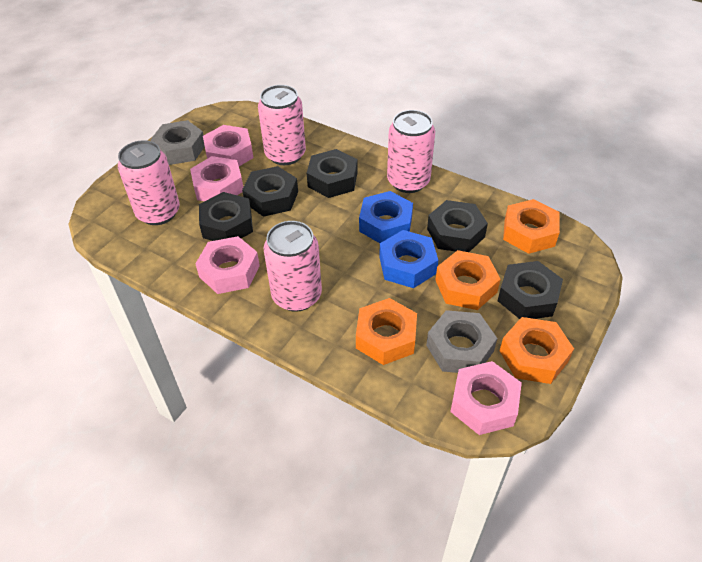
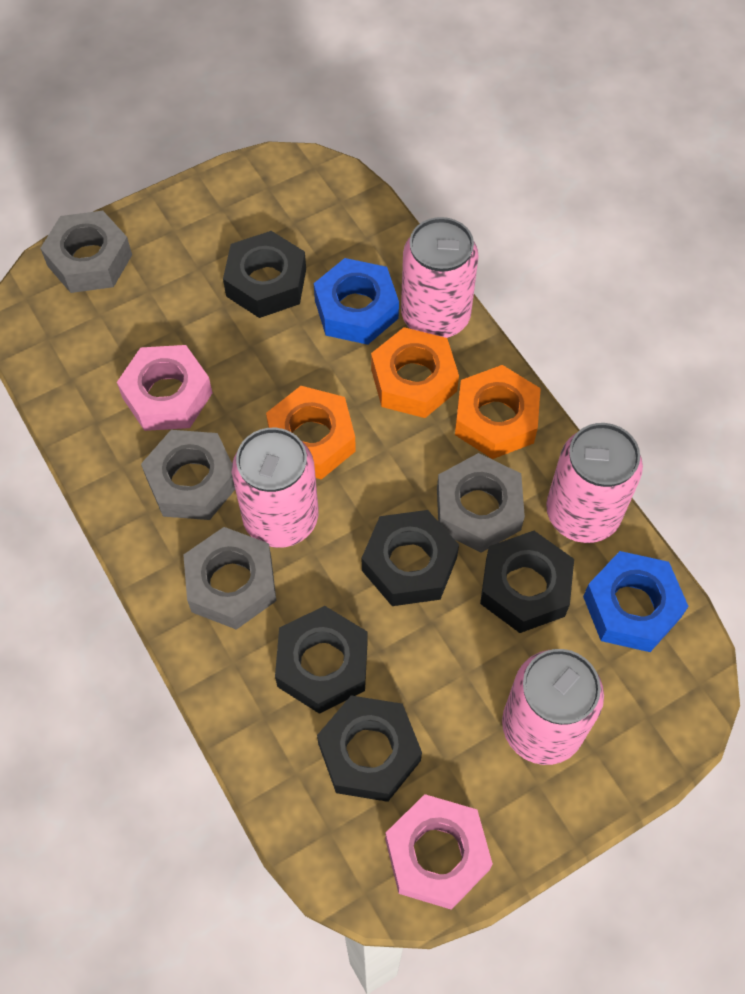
grey nut: [150,120,205,165] [426,310,497,373] = 2 -> [40,211,132,293] [141,430,235,520] [183,527,276,630] [437,453,525,553] = 4
orange nut: [356,298,417,365] [436,250,501,310] [500,317,574,384] [503,199,560,254] = 4 -> [266,386,356,480] [371,327,459,418] [455,365,541,459] = 3
pink nut: [190,156,243,201] [195,236,260,294] [203,125,253,166] [450,361,522,435] = 4 -> [117,345,213,431] [385,794,493,910] = 2

